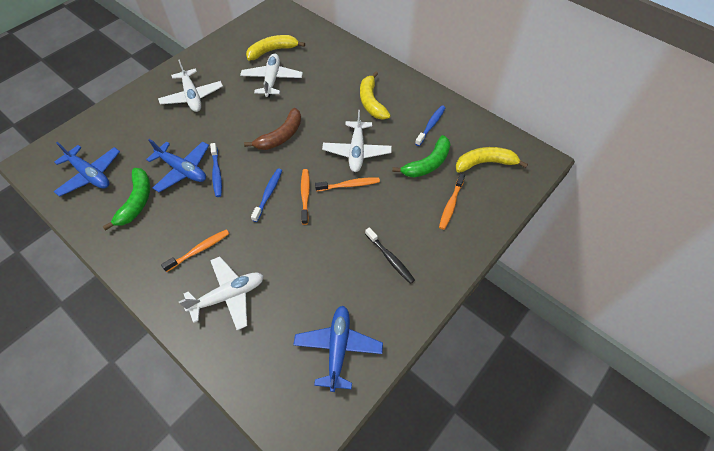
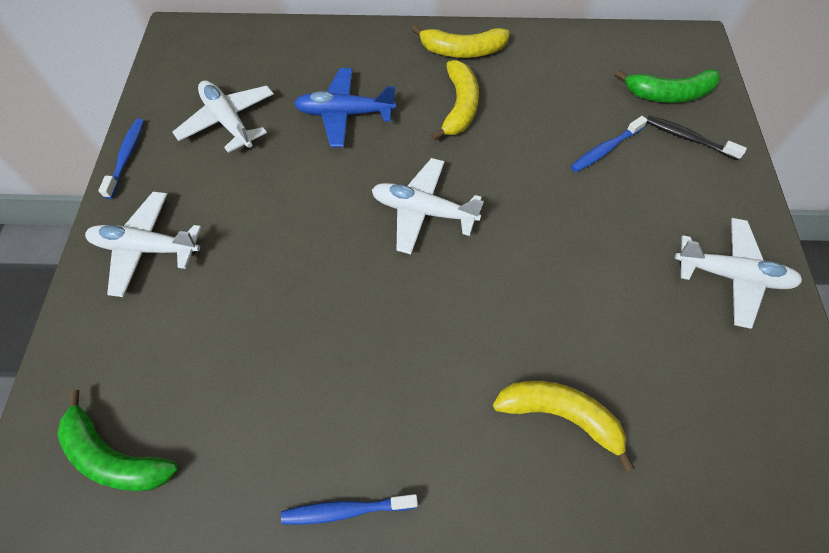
blue plane: [53,142,120,197] [146,139,209,192] [293,306,383,392] = 3 -> [294,68,396,147] = 1
brown banana: [244,108,301,150] = 1 -> none = 0
orange toothbrush: [161,229,229,272] [301,169,310,225] [315,177,380,191] [439,174,465,230] = 4 -> none = 0

